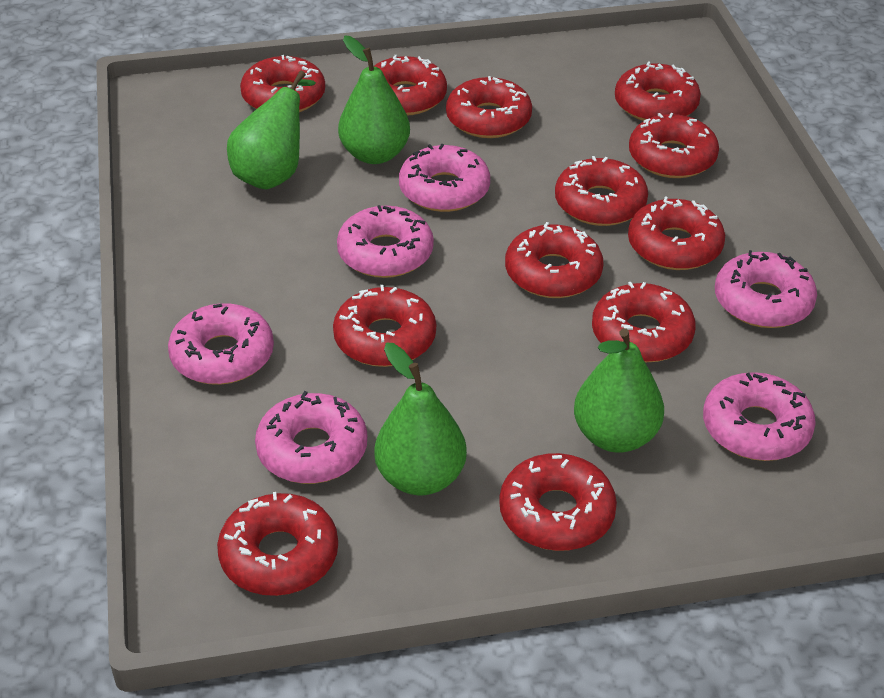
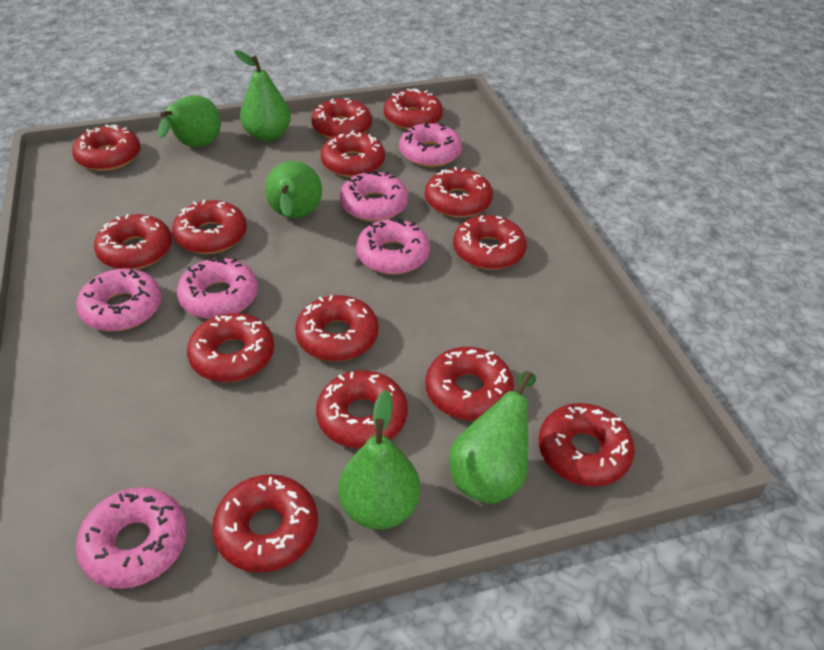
green pear: [227,70,316,189] [338,35,410,164] [374,342,467,495] [574,328,664,453] = 4 -> [158,95,221,148] [234,50,291,142] [265,161,322,218] [338,390,421,529] [449,371,536,504] = 5
red donut: [217,492,338,596] [240,55,325,112] [333,285,436,367] [374,55,447,115] [446,76,532,138] [499,453,617,551] [505,222,604,298] [555,156,648,226] [592,282,696,362] [615,61,701,121] [628,196,725,270] [629,113,719,178] = 12 -> [72,124,140,171] [94,214,172,269] [172,200,247,254] [187,313,274,382] [212,474,318,573] [295,295,378,361] [311,98,372,139] [316,370,408,448] [321,130,385,177] [384,89,443,130] [425,167,493,218] [426,347,514,420] [453,215,527,270] [539,403,635,487] = 14

